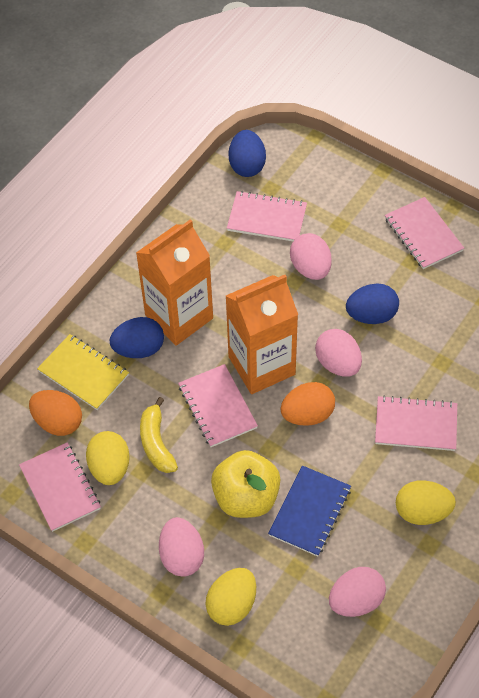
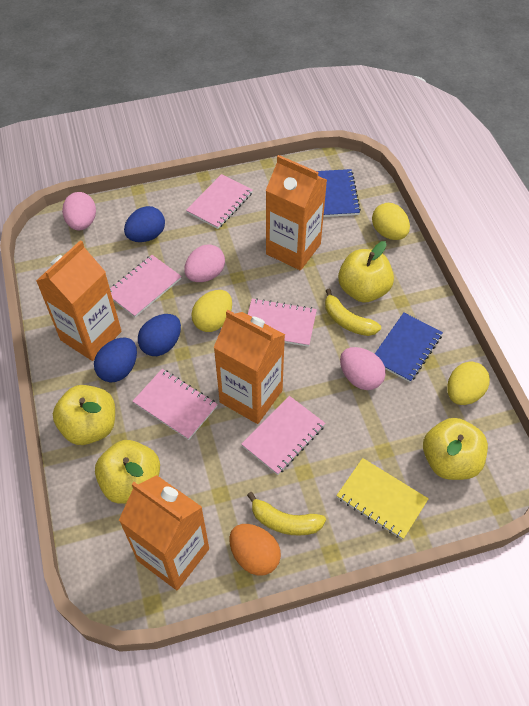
blue notebook: [268,466,351,557] = 1 -> [317,169,361,217] [375,313,443,382] = 2
orange carton: [136,219,213,346] [226,275,298,394] = 2 -> [36,240,122,361] [119,475,209,590] [213,310,285,424] [266,155,327,270] = 4
orange egg: [29,390,82,436] [281,382,335,426] = 2 -> [229,524,281,576] = 1
pink egg: [159,517,204,577] [290,233,332,280] [315,329,362,377] [329,567,386,617] = 4 -> [62,192,96,230] [184,244,225,282] [340,347,386,390] = 3
yellow apple: [211,450,281,518] = 1 -> [53,385,115,445] [95,440,160,504] [338,241,394,302] [423,418,488,480] = 4
yellow banana: [140,397,178,473] = 1 -> [247,492,326,536] [325,289,381,336] = 2

